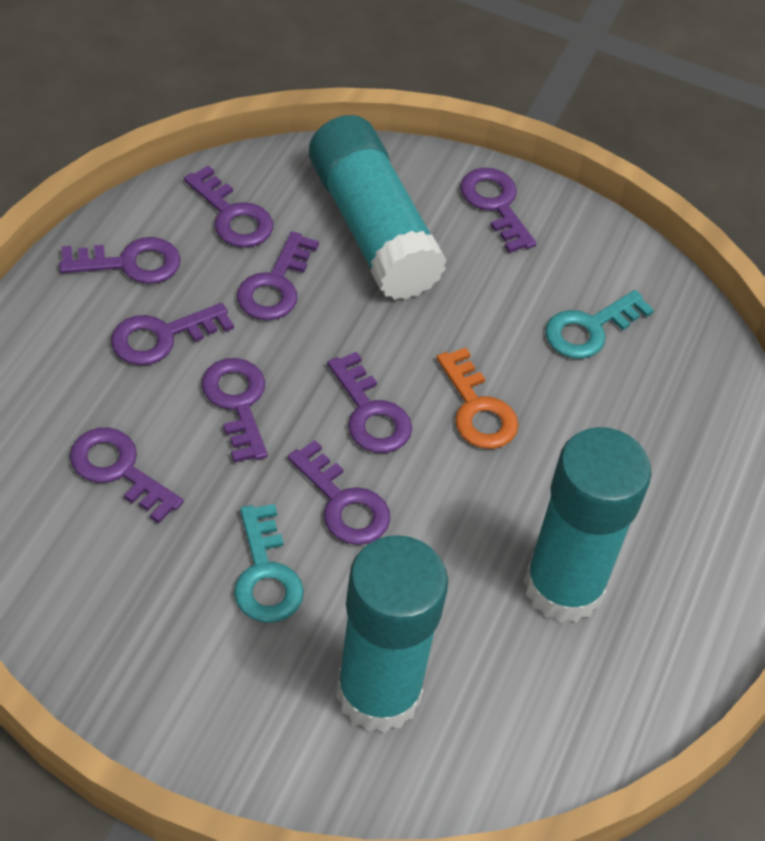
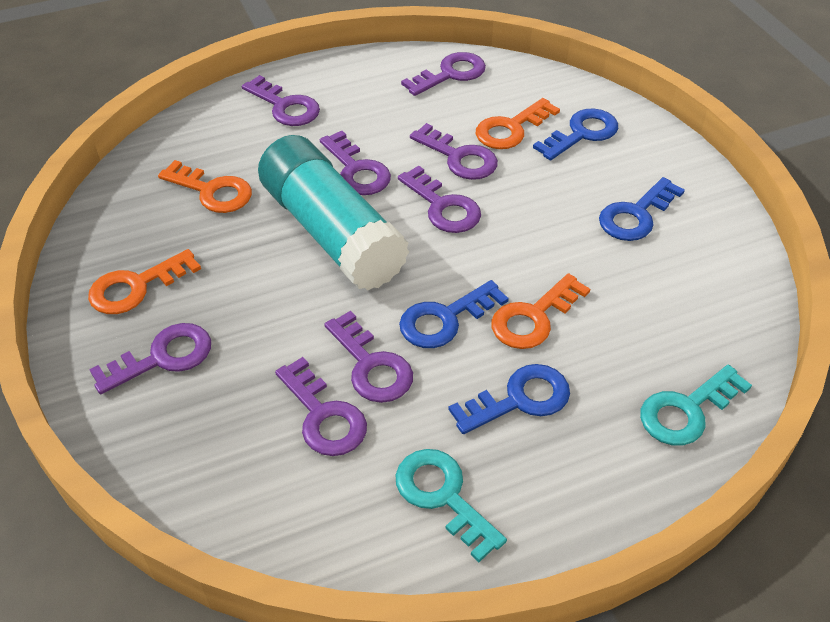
blue key: none = 0 -> [399,280,509,348] [448,364,570,434] [533,108,618,161] [599,177,685,241] = 4
orange key: [436,348,519,449] = 1 -> [88,249,201,314] [158,160,252,213] [476,98,560,149] [491,273,590,349] = 4
purple key: [59,237,180,284] [70,428,183,524] [111,303,234,365] [184,165,273,248] [202,358,268,463] [237,231,319,320] [288,440,390,545] [327,352,412,453] [460,168,537,253] = 9 -> [89,323,211,394] [242,75,320,126] [275,357,367,456] [320,131,391,195] [324,311,413,403] [398,166,481,233] [401,52,486,96] [410,123,498,180] = 8
turquoise glue stick: [309,115,447,300] [336,535,448,733] [524,427,652,623] = 3 -> [258,135,409,291] = 1

